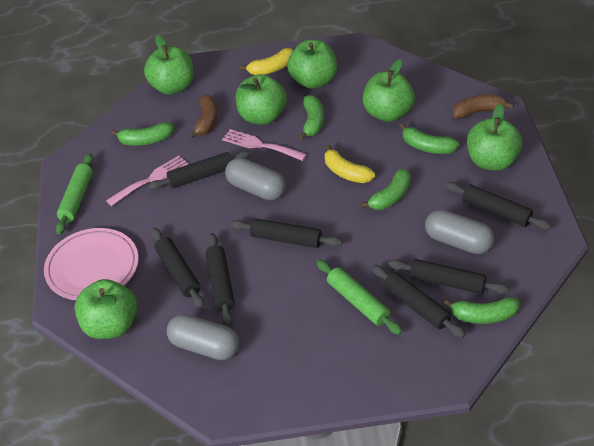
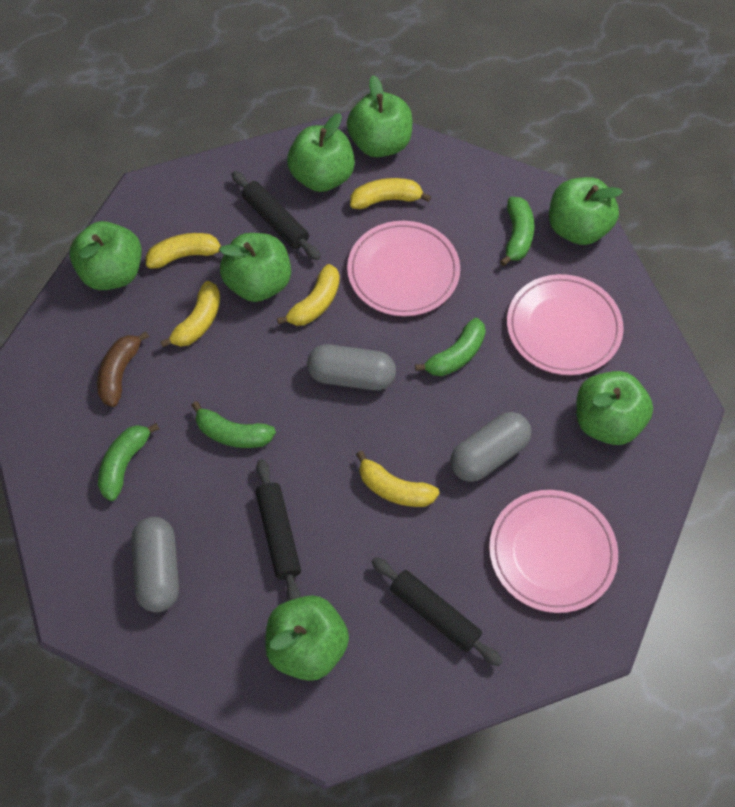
black rolling pin: [148,151,251,190] [151,228,204,308] [205,233,235,326] [230,218,342,248] [371,265,466,338] [388,259,509,294] [445,182,551,230] = 7 -> [232,171,320,260] [256,459,301,601] [371,557,503,666] = 3
brown banana: [189,94,218,139] [452,95,514,119] = 2 -> [97,331,149,407] = 1
green apple: [74,279,137,339] [144,35,194,95] [236,74,287,125] [287,40,337,89] [363,59,415,122] [467,104,522,171] = 6 -> [70,221,142,290] [219,233,291,302] [265,595,349,681] [287,113,355,192] [347,75,412,157] [549,177,623,245] [576,371,653,445] = 7
green banana: [111,122,174,146] [299,95,324,140] [360,168,411,210] [400,124,459,154] [444,297,519,324] = 5 -> [98,423,159,501] [191,401,276,448] [415,318,486,376] [500,197,535,266] = 4
green rolling pin: [55,153,93,235] [316,260,402,335] = 2 -> none = 0
pink fork: [106,156,189,206] [222,129,307,161] = 2 -> none = 0
pink plate: [44,228,139,300] = 1 -> [347,221,460,316] [489,490,618,613] [507,274,624,375] = 3
yellow banana: [240,48,293,75] [325,145,375,183] = 2 -> [146,233,221,269] [160,281,220,347] [277,264,340,326] [350,178,431,209] [356,451,439,507] = 5

